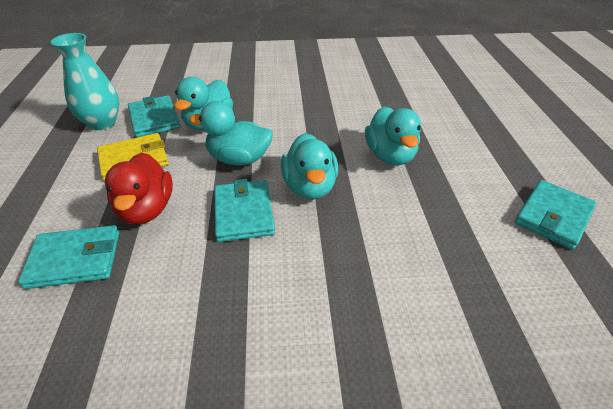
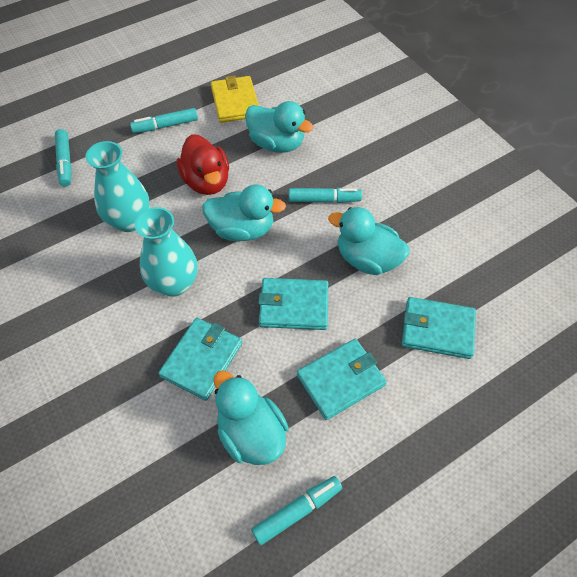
turquoise marker: none = 0 -> [55,129,72,187] [130,108,198,133] [251,476,342,545] [289,188,362,203] = 4
turquoise vase: [51,33,119,130] = 1 -> [86,141,150,232] [135,207,197,297] = 2

